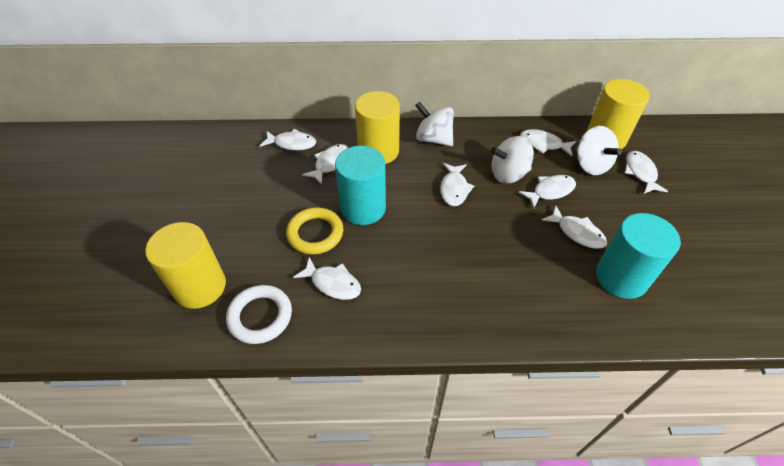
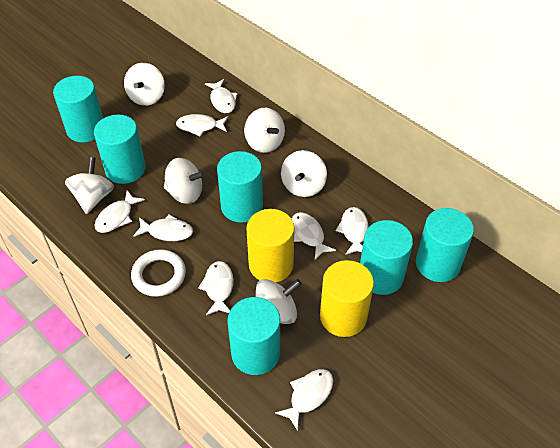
turquoise cylinder: [335,146,386,225] [596,213,681,299] = 2 -> [53,76,103,143] [94,115,145,184] [217,151,263,223] [227,297,280,375] [360,220,413,295] [416,208,474,282] = 6
white spinning top: [415,101,454,146] [491,136,534,184] [576,126,622,175] = 3 -> [65,157,114,214] [124,63,165,106] [164,158,205,204] [244,108,285,153] [256,279,302,324] [281,150,327,197] = 6
yellow cylinder: [145,222,226,309] [355,91,400,164] [586,79,650,149] = 3 -> [246,209,295,282] [320,260,374,337] = 2
yellow ring: [286,207,343,255] = 1 -> none = 0

